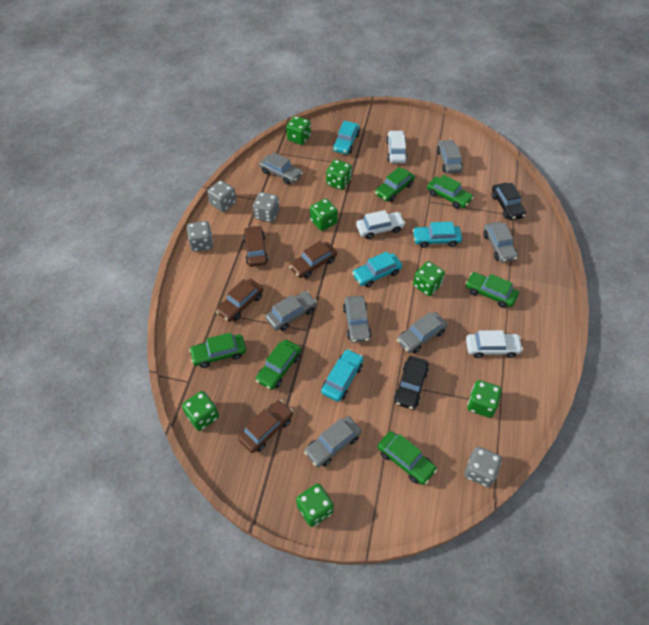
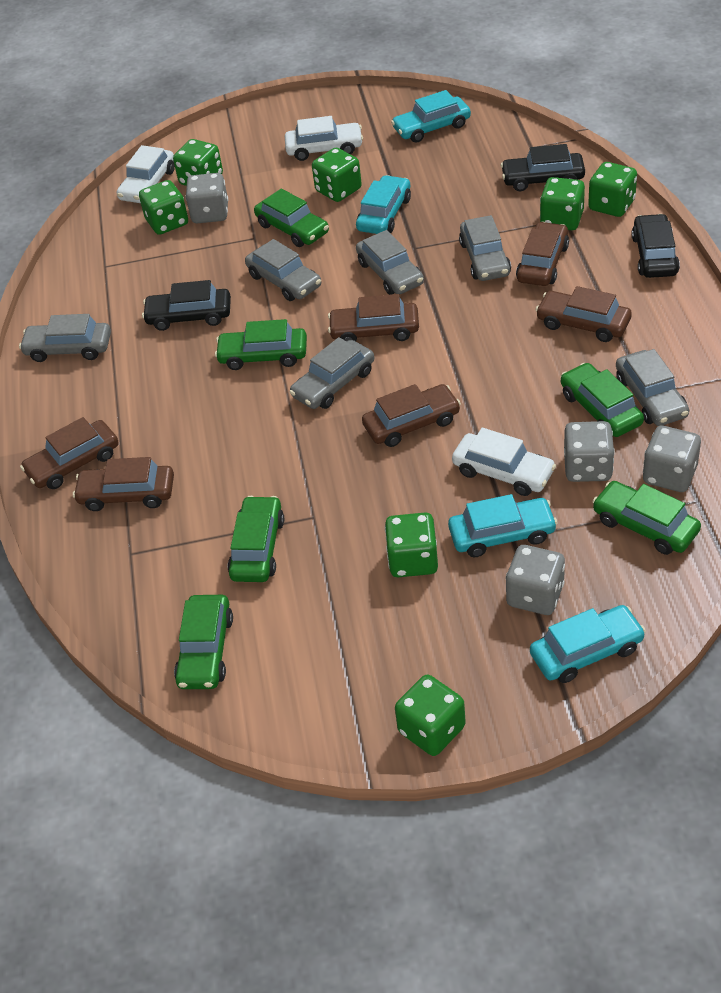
black car: [394,356,429,410] [492,183,526,220] = 2 -> [142,280,231,331] [501,144,585,191] [632,214,680,278] = 3
brown car: [216,279,263,322] [238,400,293,453] [243,225,268,267] [289,241,337,278] = 4 -> [20,417,119,489] [73,457,174,511] [328,294,419,341] [362,384,461,447] [516,222,569,286] [536,286,632,342] = 6
grey car: [259,152,303,185] [265,291,317,331] [304,416,362,467] [343,296,372,343] [397,312,448,353] [437,140,463,174] [483,222,518,263] = 7 -> [19,314,111,362] [245,239,321,301] [290,337,374,409] [356,230,424,295] [459,215,511,281] [616,349,689,426] = 6

